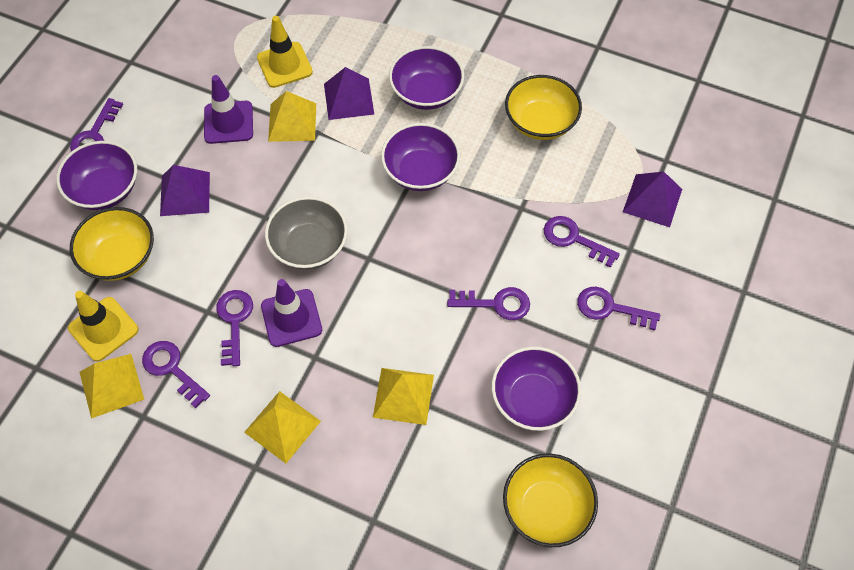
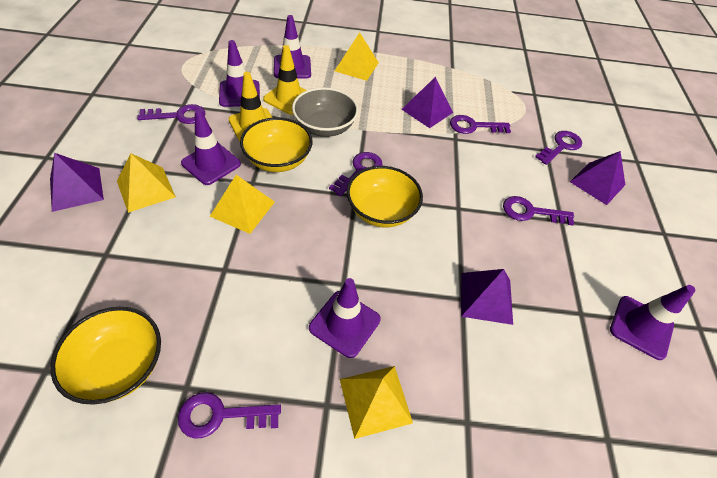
purple bowl: [56,141,137,210] [381,123,460,191] [389,46,464,110] [492,347,581,431] = 4 -> none = 0
purple pyramid: [160,165,210,216] [324,67,374,120] [623,172,682,227] = 3 -> [50,153,104,212] [402,77,453,128] [461,269,513,325] [570,151,625,205] = 4
purple traffic cone: [204,75,253,144] [261,279,322,347] = 2 -> [181,109,241,185] [219,40,260,107] [274,15,311,79] [309,278,381,358] [610,285,696,360] = 5

